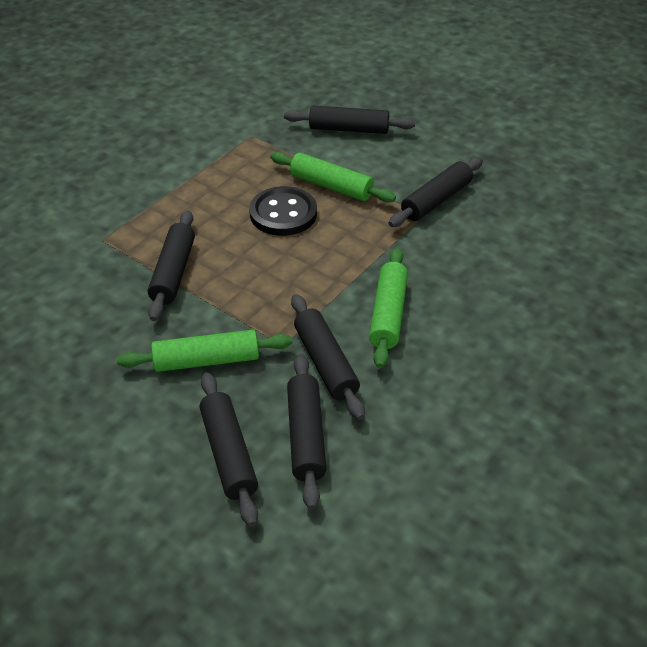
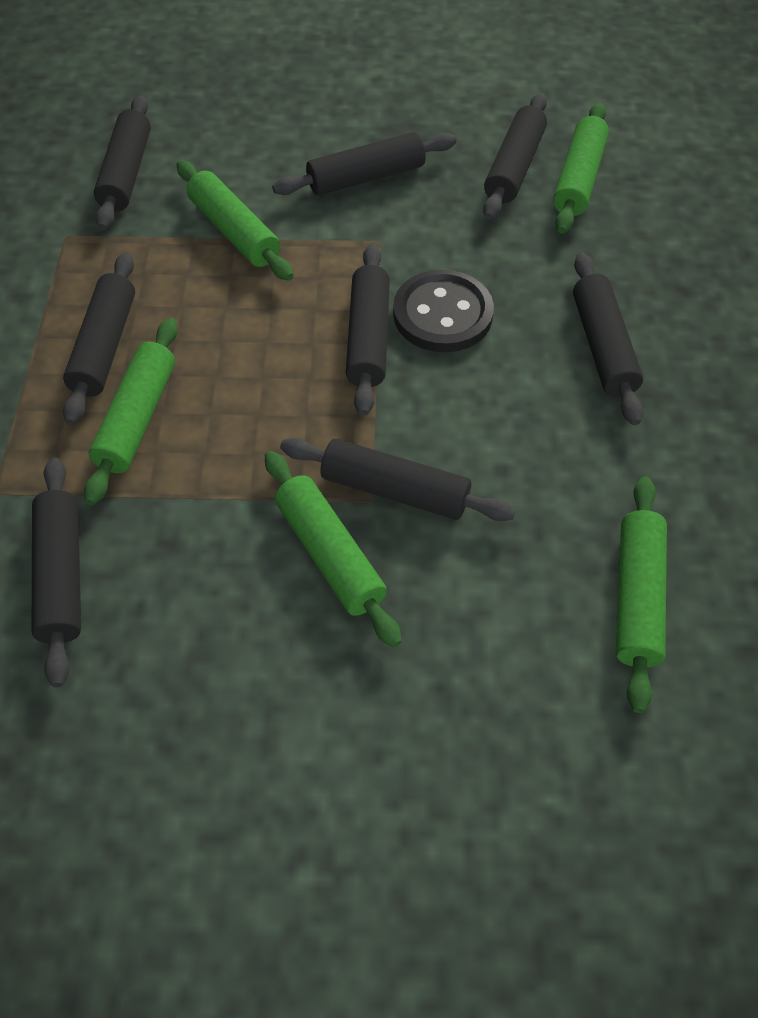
black rolling pin: [148,211,195,321] [199,373,258,527] [284,106,415,134] [287,354,326,510] [291,294,365,420] [389,157,483,227] = 6 -> [32,458,81,687] [63,252,135,425] [94,95,151,230] [272,132,457,196] [280,438,516,521] [346,244,390,416] [483,93,547,220] [573,252,643,425] = 8
green rolling pin: [117,330,292,372] [270,152,396,203] [369,248,408,368] = 3 -> [84,318,178,505] [177,160,293,281] [265,451,402,648] [553,103,609,234] [616,476,667,713] = 5

